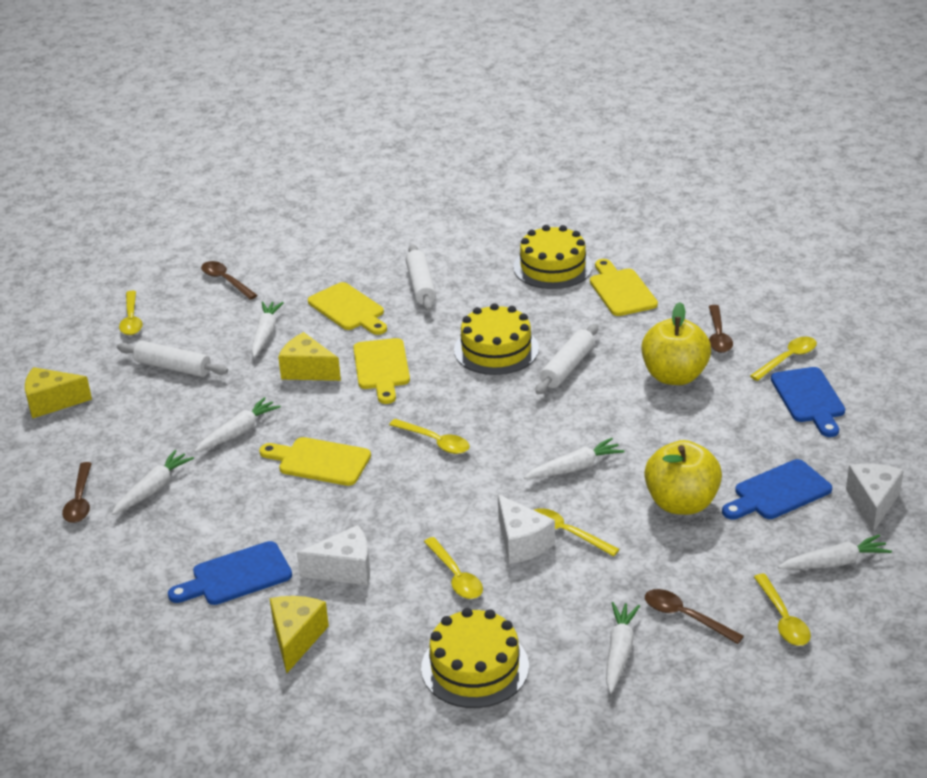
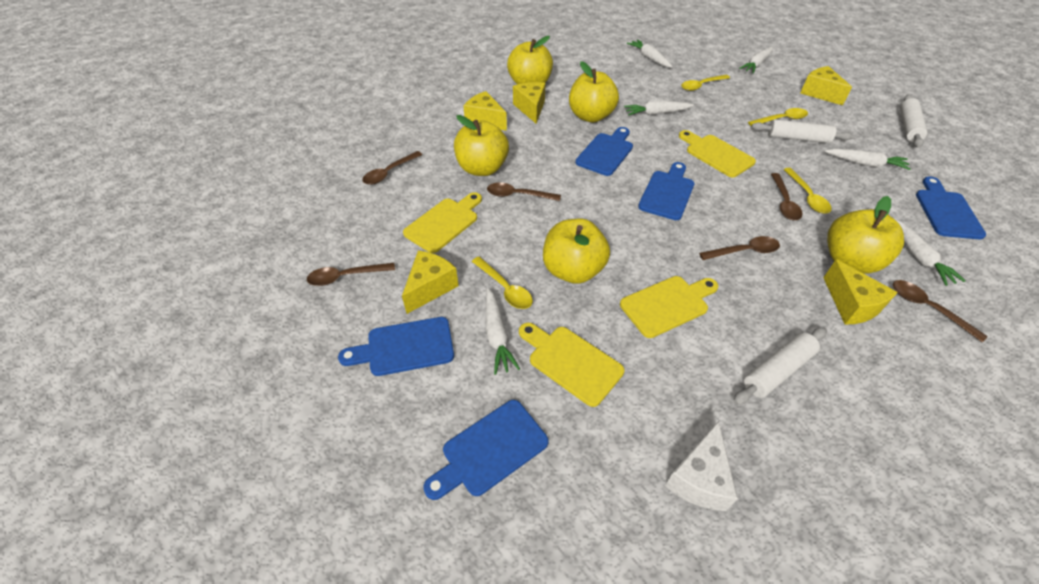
blue cutting board: [168,541,292,605] [722,459,832,519] [771,367,845,437] = 3 -> [338,317,454,376] [423,400,549,500] [575,127,633,176] [638,162,694,220] [916,176,986,239] = 5
brown spoon: [62,462,92,523] [201,261,257,300] [645,589,744,644] [709,305,733,353] = 4 -> [307,263,395,286] [362,151,423,185] [487,182,561,201] [699,236,780,260] [771,173,802,220] [893,280,987,342] = 6
white cheese: [297,525,370,586] [498,494,555,564] [846,464,904,532] = 3 -> [665,421,738,511] = 1
yellow apple: [641,302,711,385] [644,440,722,515] = 2 -> [454,115,509,176] [507,36,553,84] [543,219,610,284] [569,61,619,122] [827,196,904,274] = 5
yellow cake: [421,608,529,708] [454,303,539,375] [513,225,593,289] = 3 -> none = 0
yellow cheese: [25,367,92,418] [269,596,329,673] [278,332,341,381] = 3 -> [402,251,459,314] [464,91,507,131] [513,82,546,124] [800,66,852,105] [823,259,898,325] = 5
yellow spoon: [119,291,143,335] [389,419,469,454] [424,537,483,599] [534,508,620,556] [750,337,817,381] [754,574,811,646] = 6 -> [472,257,533,309] [681,75,730,91] [748,108,808,126] [783,168,832,214] = 4

